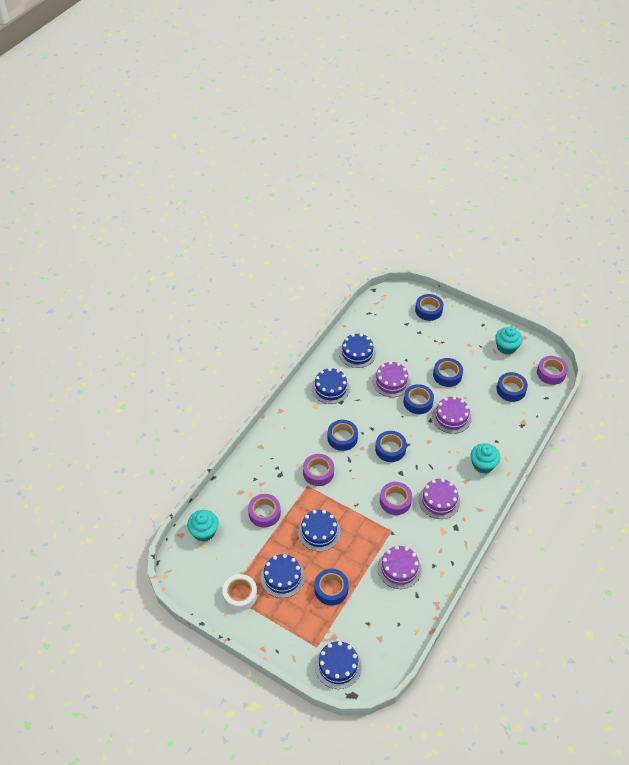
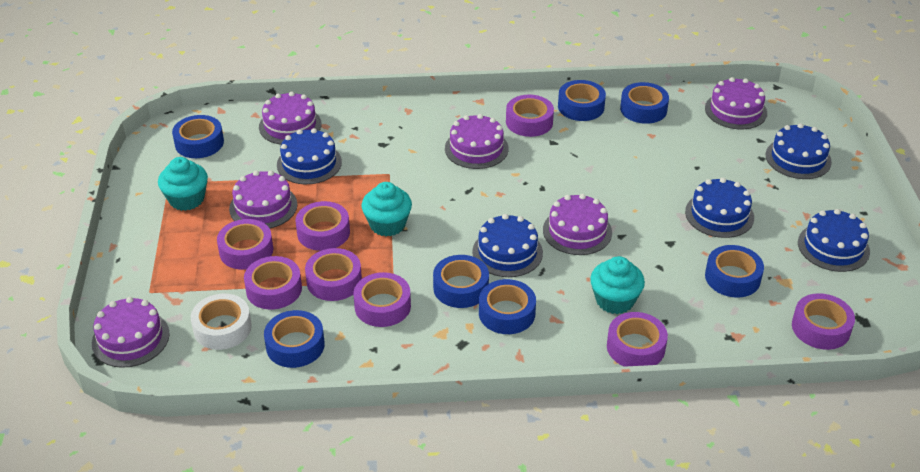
purple cake: [373,361,411,397] [378,546,422,589] [418,479,460,519] [432,396,471,434] = 4 -> [92,297,170,368] [229,171,297,228] [259,92,322,145] [445,114,509,169] [543,194,612,255] [705,77,767,129] = 6
purple tape: [248,494,281,528] [303,454,334,486] [380,482,412,515] [537,356,568,385] = 4 -> [217,219,273,270] [244,256,302,310] [295,201,350,251] [305,248,362,301] [354,272,411,327] [506,95,554,137] [607,312,668,367] [792,293,855,350] = 8

